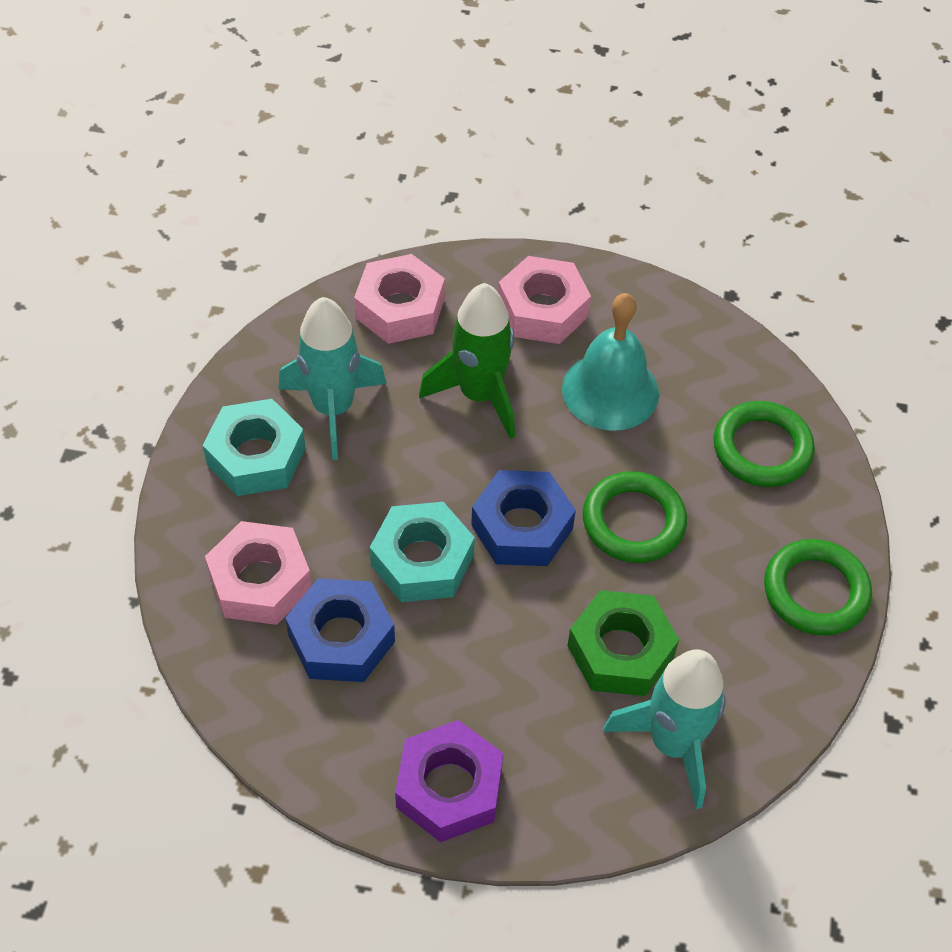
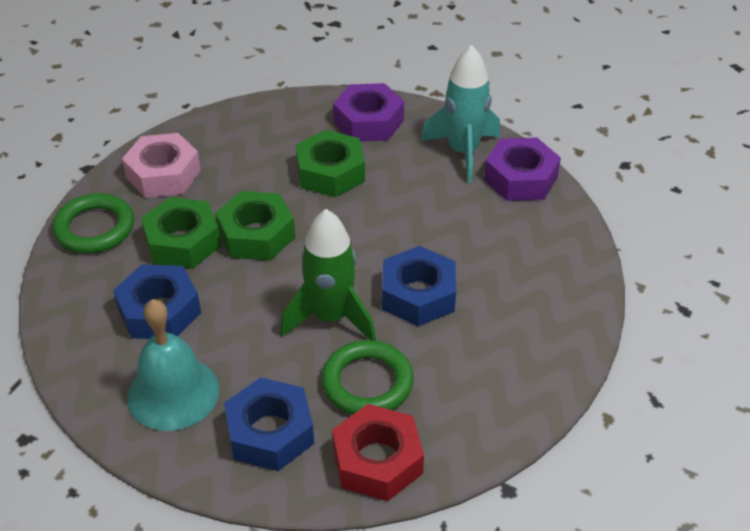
blue nut: [285,578,395,682] [471,470,576,566] = 2 -> [113,264,201,339] [224,377,314,471] [382,246,456,326] = 3
green nut: [567,590,679,696] = 1 -> [141,197,221,269] [215,191,295,261] [296,130,365,197] = 3
green ring: [583,471,687,563] [713,401,815,487] [764,539,872,636] = 3 -> [52,193,134,253] [322,340,414,415] = 2
pink nut: [205,521,312,625] [354,254,445,344] [498,256,591,344] = 3 -> [122,133,201,198] = 1
purple nut: [395,720,503,842] = 1 -> [333,83,404,142] [484,137,561,201] = 2
red nut: none = 0 -> [332,404,424,501] = 1
turquoise nut: [203,399,306,496] [370,502,475,602] = 2 -> none = 0
turquoise rocket: [279,297,387,460] [603,649,726,809] = 2 -> [421,45,500,183] = 1

